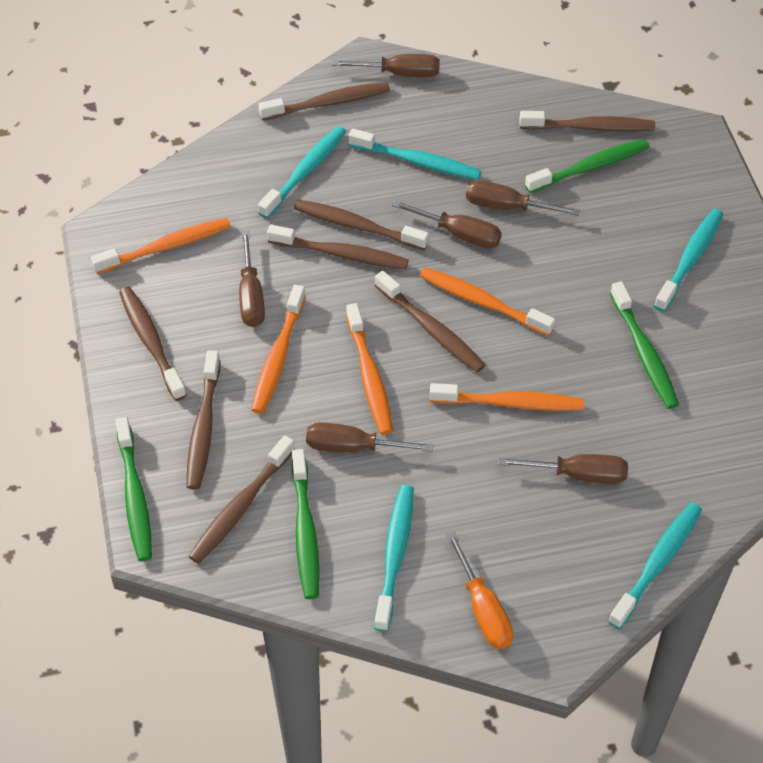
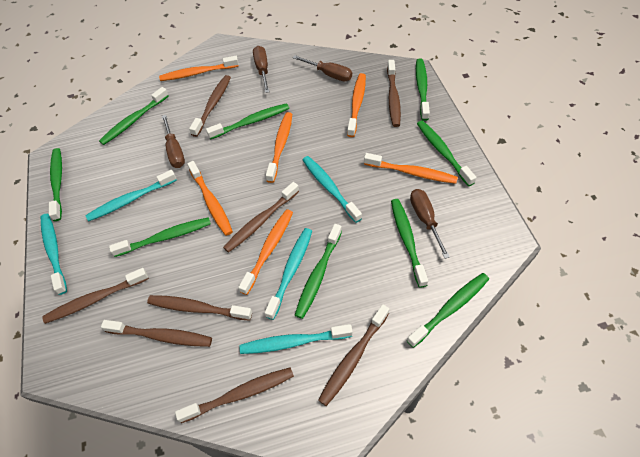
brown screwdriver: [239,230,265,327] [306,422,434,453] [333,54,440,77] [392,200,502,248] [466,181,580,216] [498,454,628,484] = 6 -> [162,115,185,168] [253,46,269,93] [293,55,352,81] [410,189,450,259] = 4
green toothbrush: [116,417,152,561] [292,449,320,599] [525,139,650,193] [610,281,679,409] = 4 -> [49,148,62,221] [99,87,169,145] [109,217,211,257] [206,103,289,140] [295,224,342,319] [391,199,428,288] [407,273,489,348] [416,59,430,121] [417,120,476,186] = 9
orange screwdriver: [446,531,514,649] = 1 -> none = 0
orange toothbrush: [91,218,231,274] [251,285,306,414] [346,303,393,435] [420,267,555,336] [430,383,584,411] = 5 -> [159,56,239,81] [187,161,233,236] [238,209,293,295] [266,112,292,183] [347,73,366,137] [364,153,458,184] = 6

